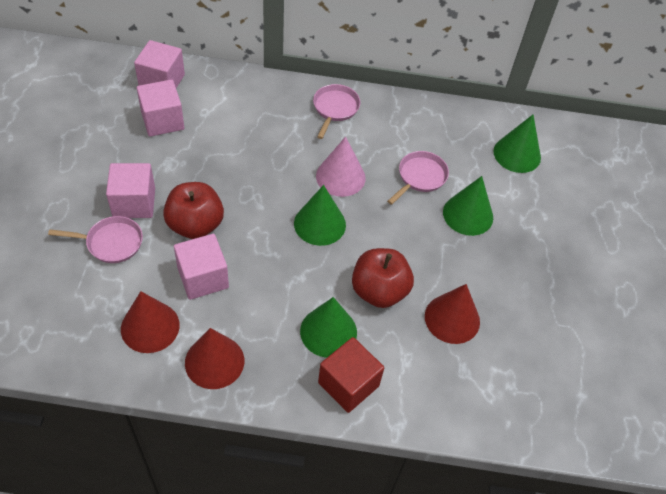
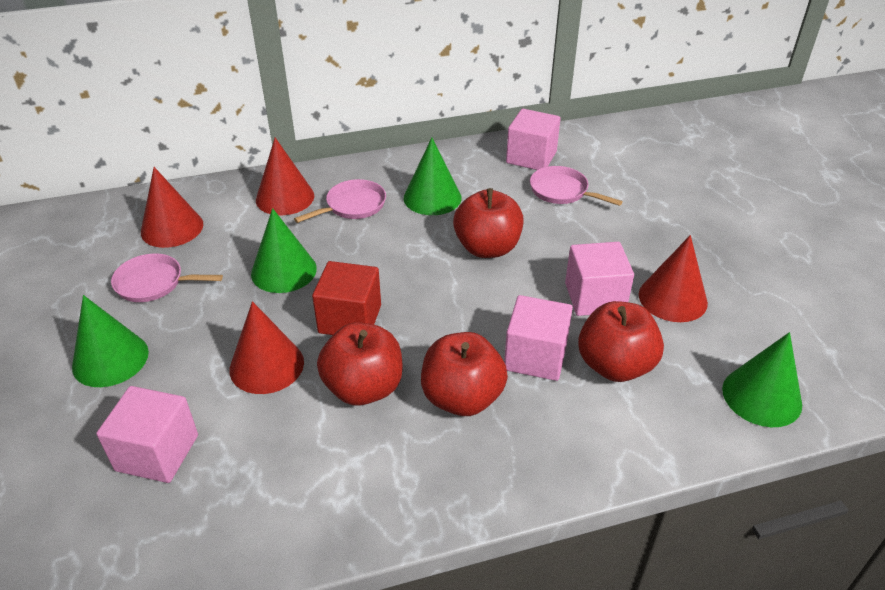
pink cone: [316,136,366,197] = 1 -> none = 0
red apple: [163,182,224,239] [352,248,414,308] = 2 -> [317,322,403,406] [421,332,508,416] [453,188,524,258] [578,301,664,382] = 4
red cone: [121,291,180,353] [185,328,244,389] [425,284,480,344] = 3 -> [141,167,203,248] [229,301,304,394] [256,138,314,215] [639,235,708,322] = 4

